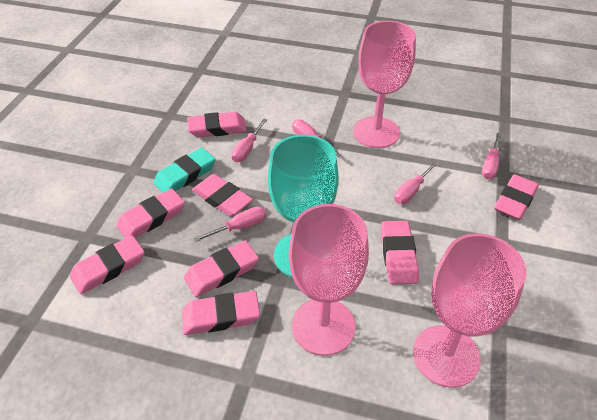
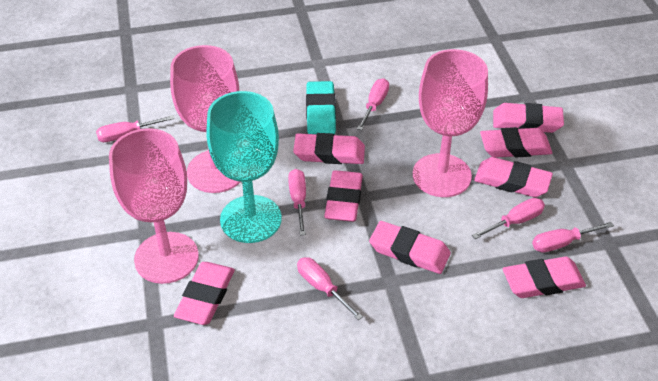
pink screwdriver: [193,206,266,242] [231,119,267,162] [292,119,341,157] [394,161,438,204] [482,133,501,179] = 5 -> [96,115,175,142] [288,169,306,235] [297,257,363,320] [357,78,389,130] [472,198,545,239] [532,222,614,252] = 6

